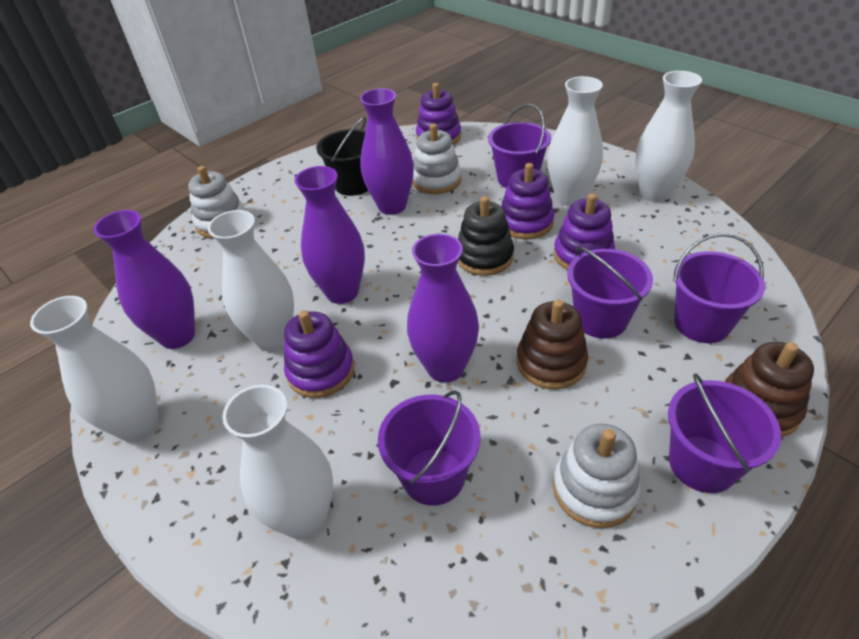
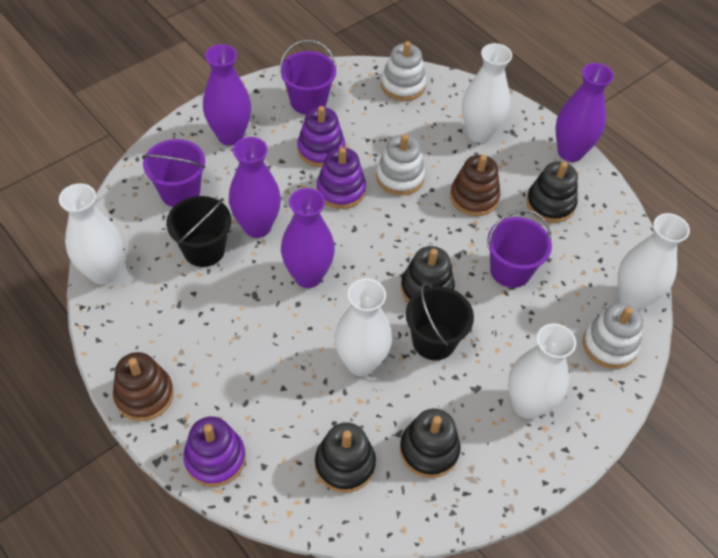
black bucket: [316,117,368,196] = 1 -> [166,196,231,267] [406,283,474,360] = 2
black stacking toy: [458,196,514,276] = 1 -> [315,422,376,493] [400,408,460,478] [401,246,455,302] [526,161,578,223] = 4
purple bucket: [378,390,480,506] [488,104,551,188] [567,247,653,339] [668,373,781,493] [673,233,765,343] = 5 -> [142,139,205,207] [280,40,336,115] [487,210,552,288] = 3
purple stacking toy: [284,310,354,398] [416,83,461,145] [501,163,554,239] [553,193,615,270] = 4 -> [183,416,246,487] [297,106,345,167] [317,147,366,209] = 3

